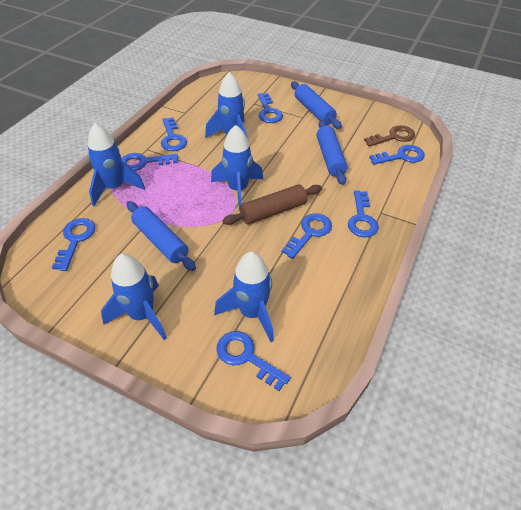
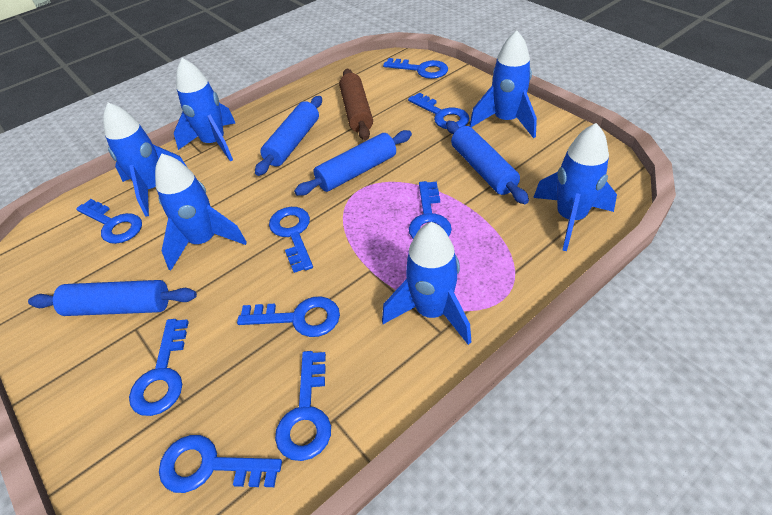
blue key: [52,218,95,271] [121,153,178,171] [161,117,187,151] [216,331,291,391] [258,93,283,123] [282,213,332,259] [348,190,379,237] [369,145,425,165] = 8 -> [76,199,142,244] [129,319,189,416] [159,435,282,493] [237,296,340,337] [269,207,313,273] [275,351,331,461] [383,58,448,79] [408,93,469,129] [409,181,452,239] = 9
blue rocket: [88,123,145,206] [101,254,167,340] [205,72,248,139] [211,125,263,211] [214,252,274,342] = 5 -> [103,102,188,217] [155,154,247,271] [174,58,235,162] [382,222,471,345] [469,30,537,138] [533,123,617,251] = 6
blue rolling pin: [127,201,196,271] [291,82,342,129] [317,120,348,185] = 3 -> [28,280,197,316] [255,96,322,176] [294,130,412,196] [446,121,529,204] = 4
brown key: [364,125,415,147] = 1 -> none = 0

